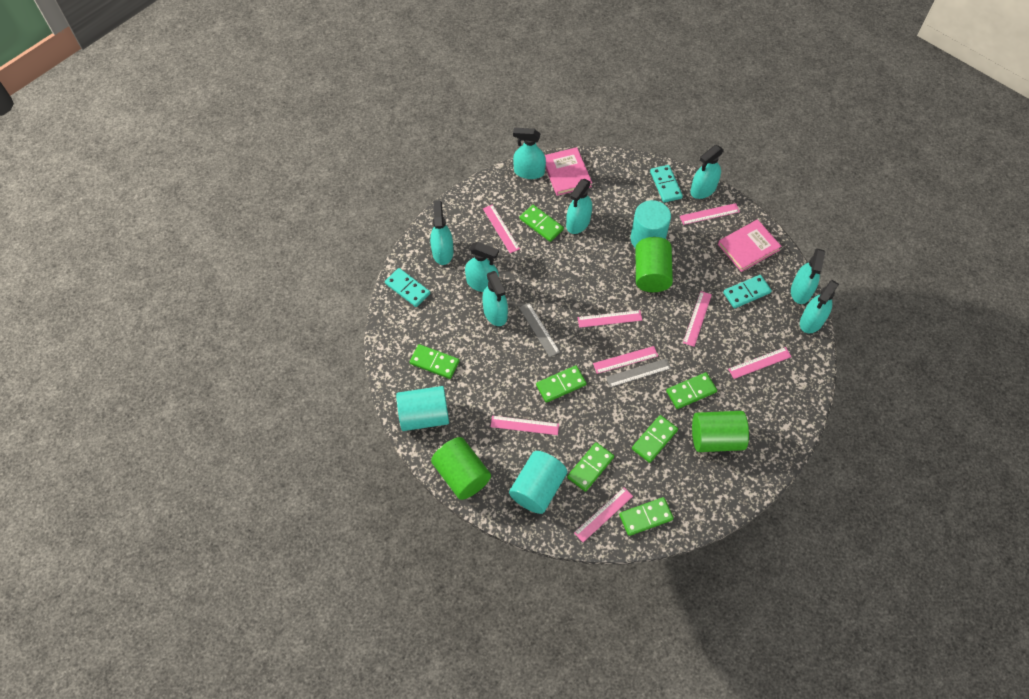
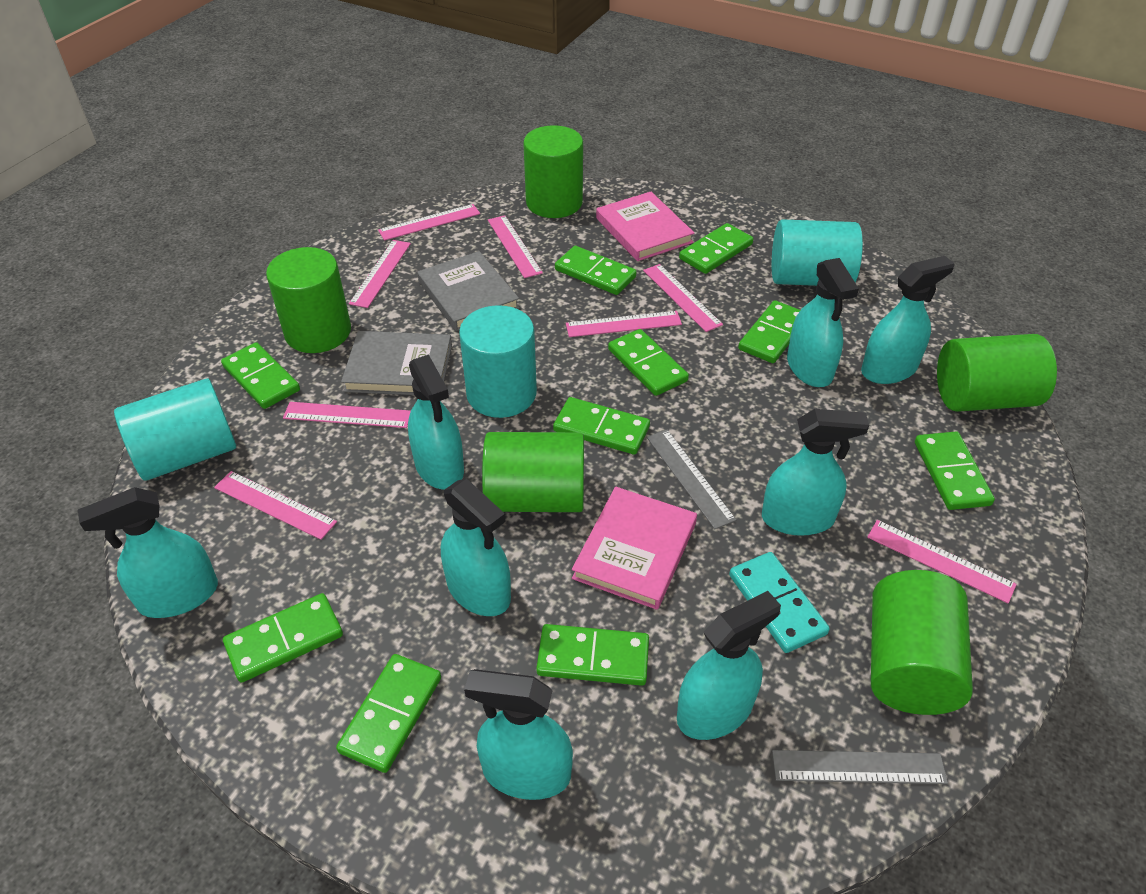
green cylinder: [431,437,491,500] [635,237,673,292] [692,411,749,452] = 3 -> [266,247,351,353] [482,432,584,512] [523,125,583,218] [871,570,973,715] [937,334,1057,412] = 5
green domino: [410,344,459,379] [520,205,564,242] [536,365,586,403] [567,442,614,492] [619,497,674,536] [632,415,678,463] [666,372,717,409] = 7 -> [221,342,300,409] [223,593,343,683] [336,654,441,773] [536,624,649,686] [553,397,650,455] [555,246,636,295] [608,329,689,396] [679,223,753,274] [738,300,800,363] [915,432,995,510] = 10
grey book: none = 0 -> [341,331,452,395] [417,251,520,331] = 2
turquoise domino: [385,268,430,307] [650,165,683,203] [723,275,772,308] = 3 -> [729,552,830,653] = 1

